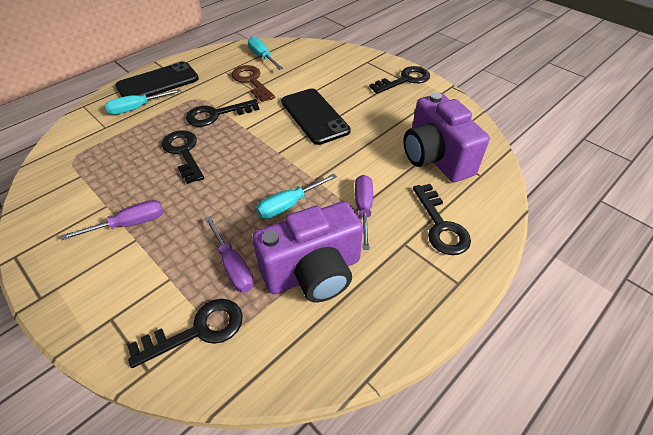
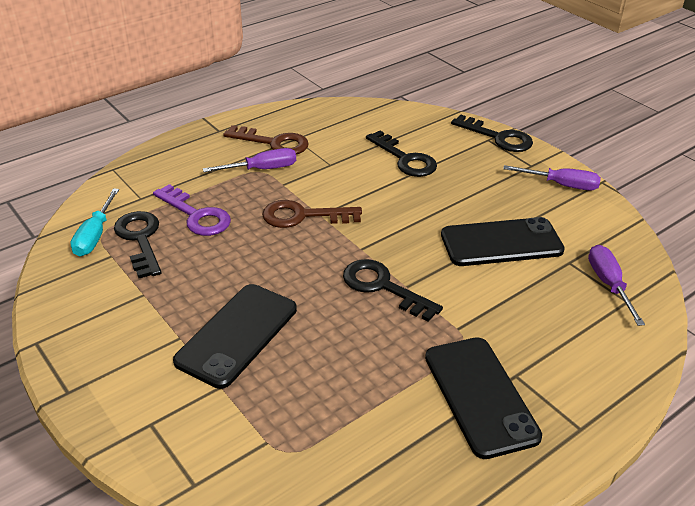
black key: [127,299,243,368] [162,130,204,184] [186,99,260,127] [369,66,430,94] [413,184,471,255] = 5 -> [114,211,161,278] [343,259,443,322] [366,131,437,177] [451,115,533,152] = 4
black phone: [115,61,199,97] [281,89,351,145] = 2 -> [173,284,297,389] [425,337,542,459] [441,217,565,266] = 3
brown key: [231,65,275,102] = 1 -> [223,125,309,154] [262,200,362,228] = 2
purple camera: [253,201,363,302] [403,92,490,182] = 2 -> none = 0
purple key: none = 0 -> [153,184,231,236] = 1
turquoise screwdriver: [105,89,181,115] [248,37,283,70] [256,174,337,219] = 3 -> [70,188,119,256] = 1

